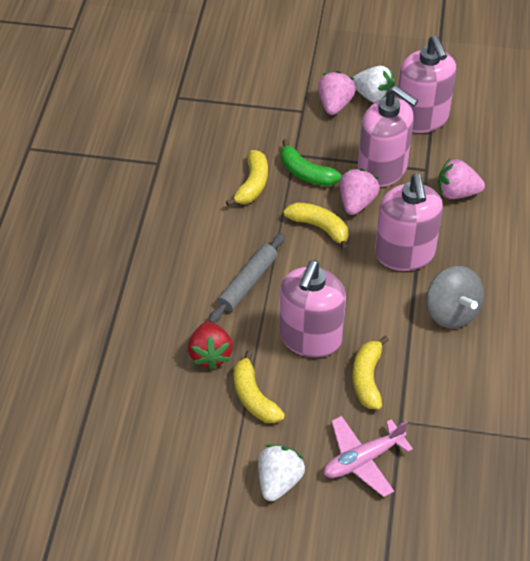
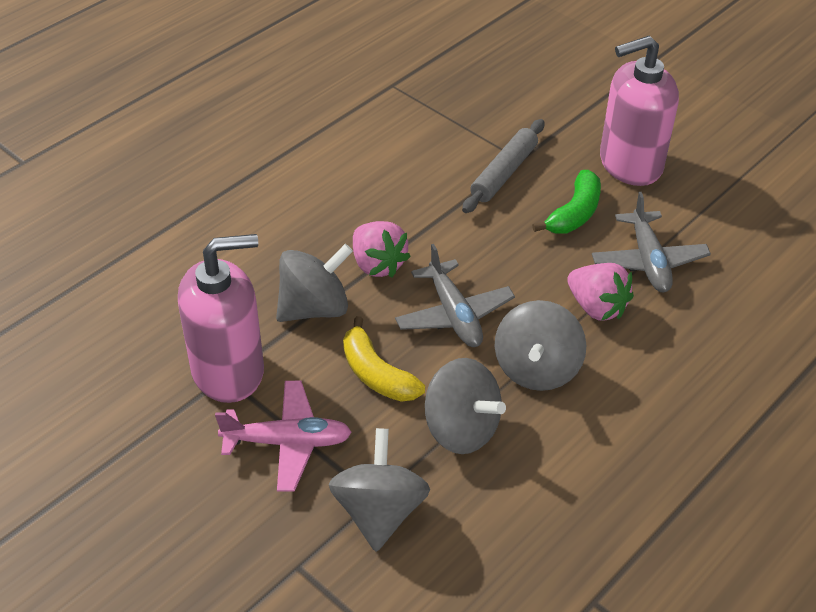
grey plane: none = 0 -> [395,244,515,347] [592,192,711,292] = 2
grey spinning top: [426,266,484,329] = 1 -> [276,244,353,322] [329,428,430,552] [425,358,506,454] [495,300,587,391] = 4
pink soap dispenser: [279,260,346,358] [358,85,418,187] [375,174,443,271] [397,35,456,133] = 4 -> [178,234,264,403] [600,36,679,186] = 2
pink strawberry: [318,71,356,115] [340,169,380,215] [438,159,485,199] = 3 -> [353,221,411,278] [567,263,634,321] = 2
red strawberry: [188,321,233,370] = 1 -> none = 0
white strawberry: [258,445,305,501] [352,66,395,103] = 2 -> none = 0
yellow banana: [226,150,268,206] [234,350,285,423] [283,202,349,251] [352,336,389,410] = 4 -> [343,316,425,402] = 1

